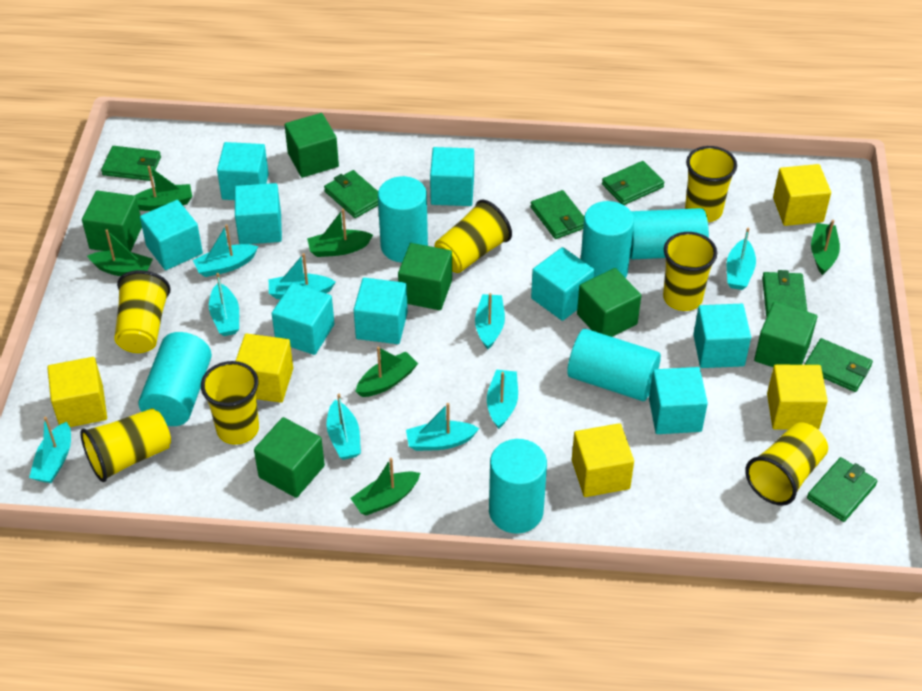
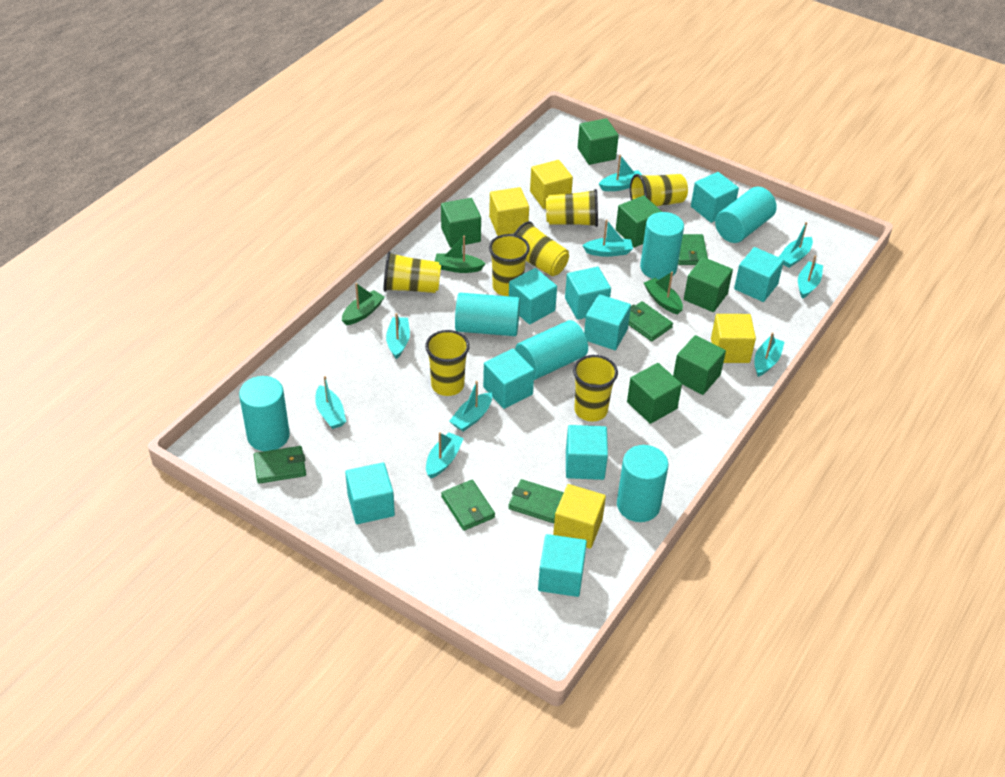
green boat: [87,229,153,276] [134,166,192,211] [307,209,373,257] [350,458,420,515] [355,347,418,397] [811,220,840,275] = 6 -> [342,283,385,325] [435,236,486,273] [644,271,683,314] = 3
green wallet: [101,146,161,181] [324,170,378,218] [530,190,584,239] [602,161,664,205] [762,270,808,317] [804,338,873,392] [807,457,877,522] = 7 -> [254,446,306,484] [441,480,495,531] [508,479,564,523] [628,301,673,341] [678,234,708,265] = 5
yellow cube: [47,357,107,427] [236,334,293,403] [572,423,634,497] [767,365,828,430] [773,164,831,226] = 5 -> [489,187,529,236] [530,160,573,209] [553,484,606,549] [711,314,756,363] = 4

